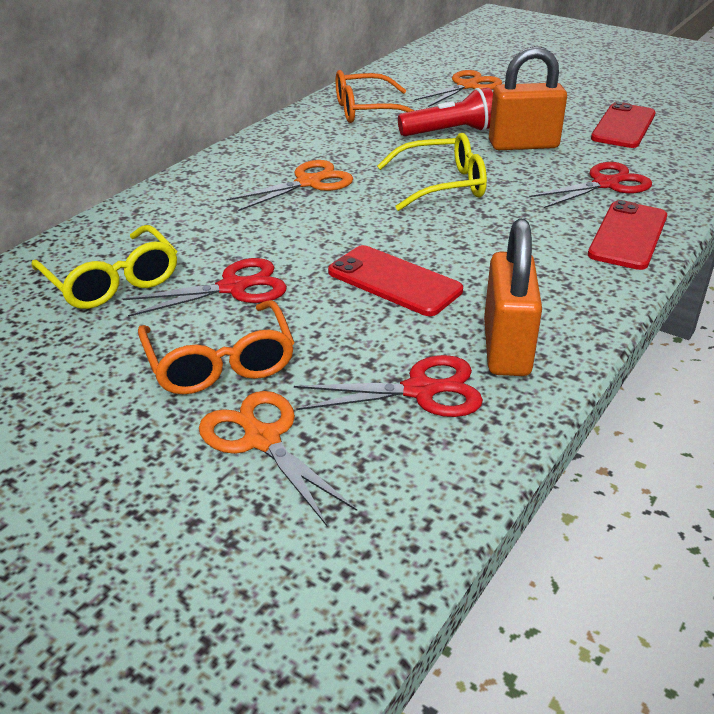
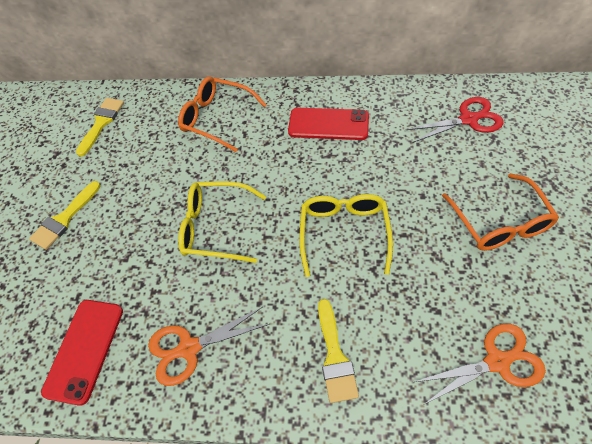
orange padlock: [484,219,542,376] [489,46,567,150] = 2 -> none = 0
orange scissors: [199,391,357,526] [226,160,353,211] [414,70,502,107] = 3 -> [148,307,270,386] [415,324,546,404] = 2
red flashlight: [398,88,493,136] = 1 -> none = 0
red phone: [328,245,463,316] [588,200,667,270] [591,102,656,148] = 3 -> [41,300,123,406] [288,108,369,140] = 2
red scissors: [123,258,287,317] [294,355,483,417] [529,162,652,208] = 3 -> [406,97,504,143] = 1
yellow brush: none = 0 -> [29,181,100,250] [76,98,124,157] [318,299,359,403] = 3

